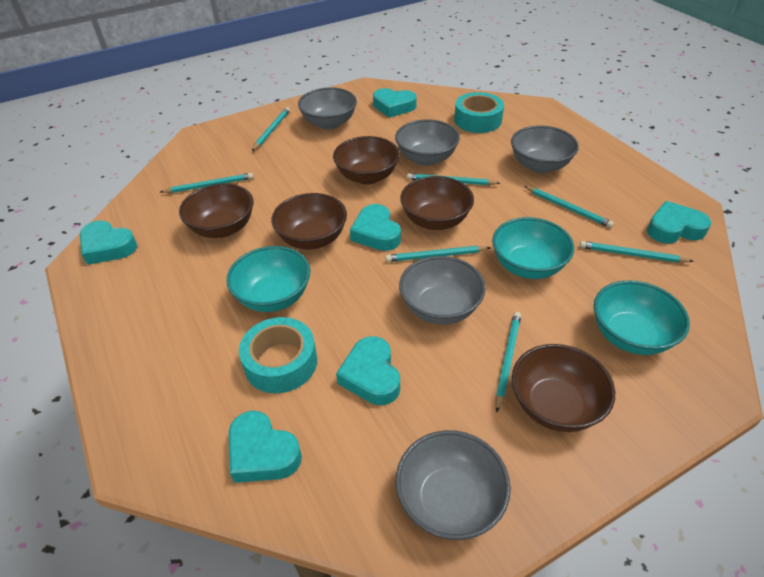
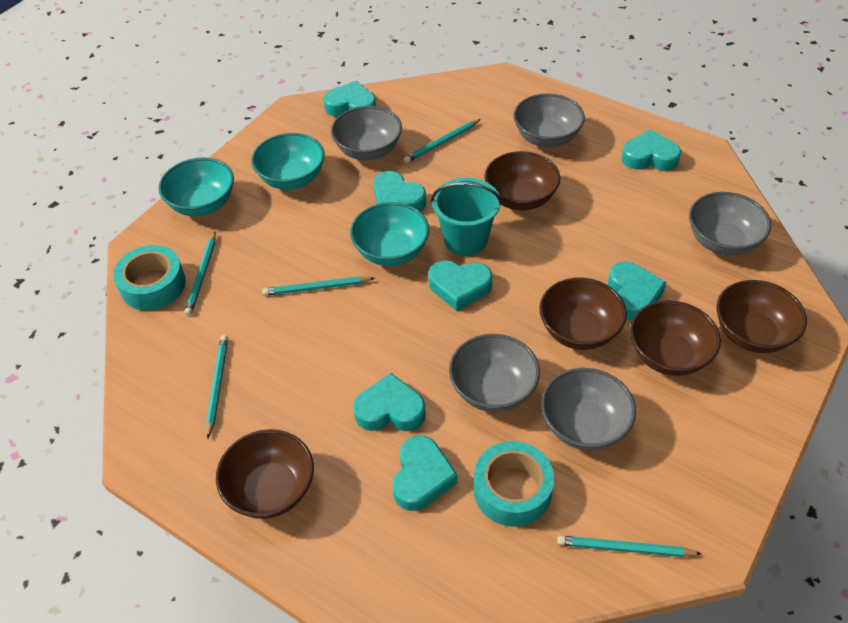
turquoise bucket: none = 0 -> [431,178,502,256] = 1
turquoise heart: [80,220,137,265] [229,411,302,483] [336,336,400,405] [350,204,401,251] [373,88,417,118] [647,201,711,243] = 6 -> [323,81,376,117] [353,373,426,431] [374,171,426,211] [393,436,458,511] [428,260,492,311] [608,262,666,321] [621,129,681,171] = 7
turquoise pencil: [160,173,253,193] [252,107,290,151] [385,246,491,262] [407,173,500,185] [495,312,521,412] [524,186,614,228] [580,241,694,263] = 7 -> [184,232,216,316] [206,335,228,438] [262,276,375,296] [404,119,481,163] [557,536,702,557] = 5

